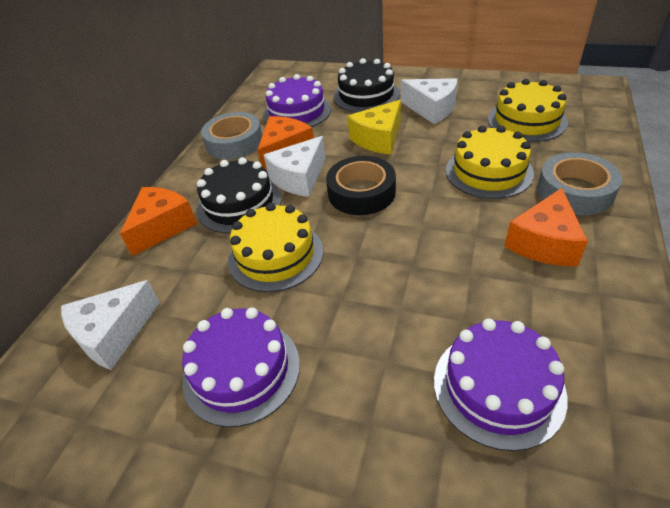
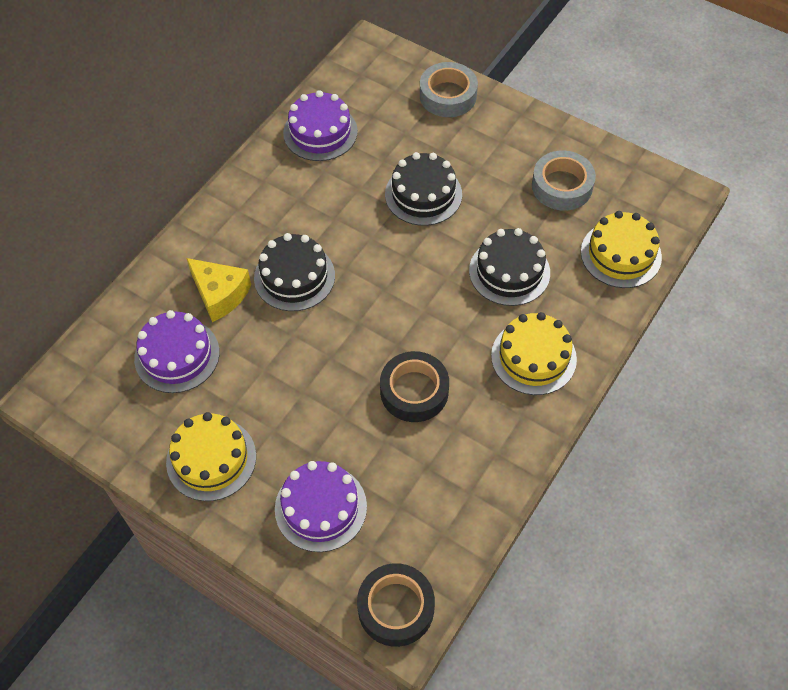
black cake: [197,157,282,234] [333,58,400,112] = 2 -> [254,233,335,311] [385,152,462,226] [469,228,550,306] = 3
black tape: [326,156,396,215] = 1 -> [357,563,435,647] [380,351,449,422] = 2
orange cheese: [120,187,197,256] [257,116,314,171] [504,188,588,266] = 3 -> none = 0
white cheese: [61,280,160,370] [264,136,326,197] [401,78,458,124] = 3 -> none = 0

